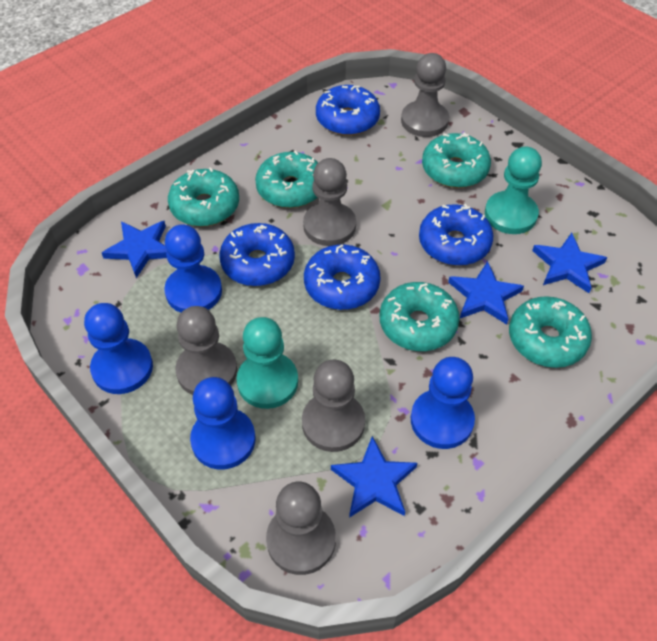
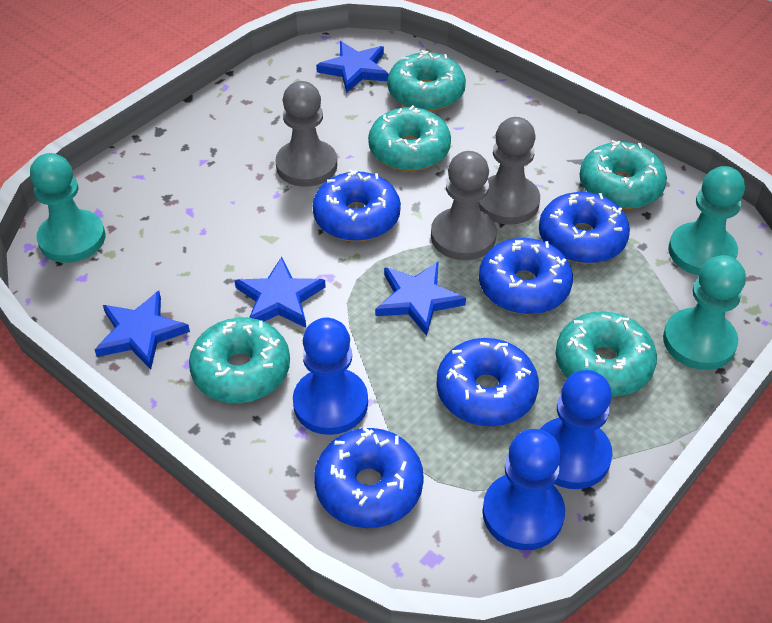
blue donut: [219,223,295,286] [304,245,380,310] [316,85,380,136] [419,204,493,266] = 4 -> [312,170,401,241] [314,427,424,528] [436,338,539,426] [479,238,573,315] [539,192,630,264] = 5
blue pawn: [84,303,153,394] [164,224,222,313] [190,377,256,470] [411,357,475,449] = 4 -> [293,318,368,435] [482,429,565,550] [540,370,612,489] = 3
grey pawn: [175,306,237,395] [266,482,336,575] [302,360,365,452] [303,158,356,246] [401,53,449,137] = 5 -> [275,81,337,187] [431,151,497,260] [479,117,540,225] = 3
turquoise pawn: [237,317,298,409] [485,147,542,234] = 2 -> [30,153,105,263] [663,255,746,370] [668,166,745,275] = 3

